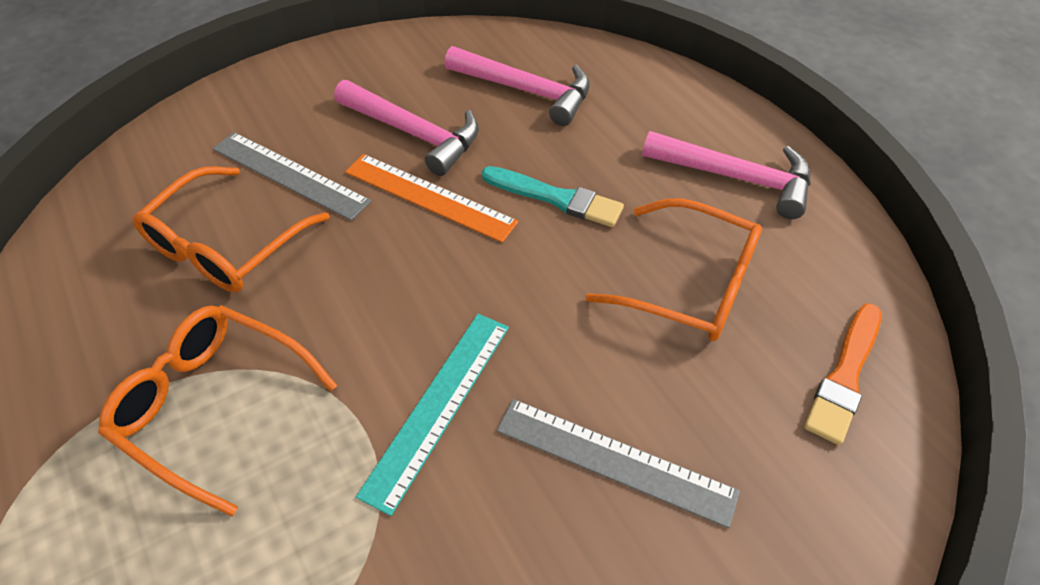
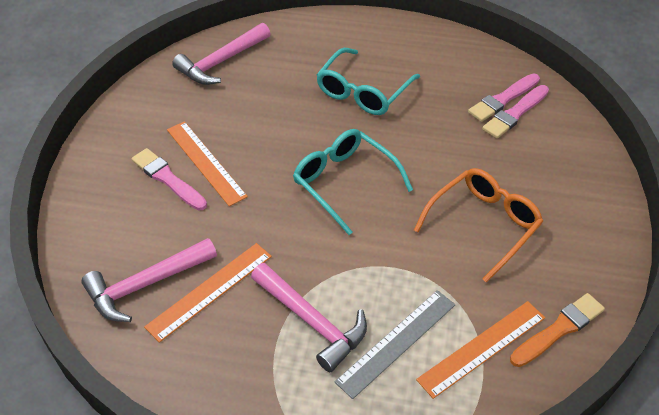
grey ruler: [213,132,371,221] [497,399,740,528] = 2 -> [335,290,456,399] = 1
orange glasses: [98,305,337,516] [132,166,330,292] [586,198,762,341] = 3 -> [414,168,543,283] = 1
orange ruler: [345,154,519,243] = 1 -> [144,243,272,343] [167,121,248,206] [416,301,545,399] = 3
pink brush: none = 0 -> [132,148,207,210] [468,73,540,122] [482,85,549,139] = 3
turquoise brush: [481,166,624,227] = 1 -> none = 0
turquoise glasses: none = 0 -> [293,129,413,235] [316,48,420,115] = 2
turquoise ruler: [356,314,509,516] = 1 -> none = 0

